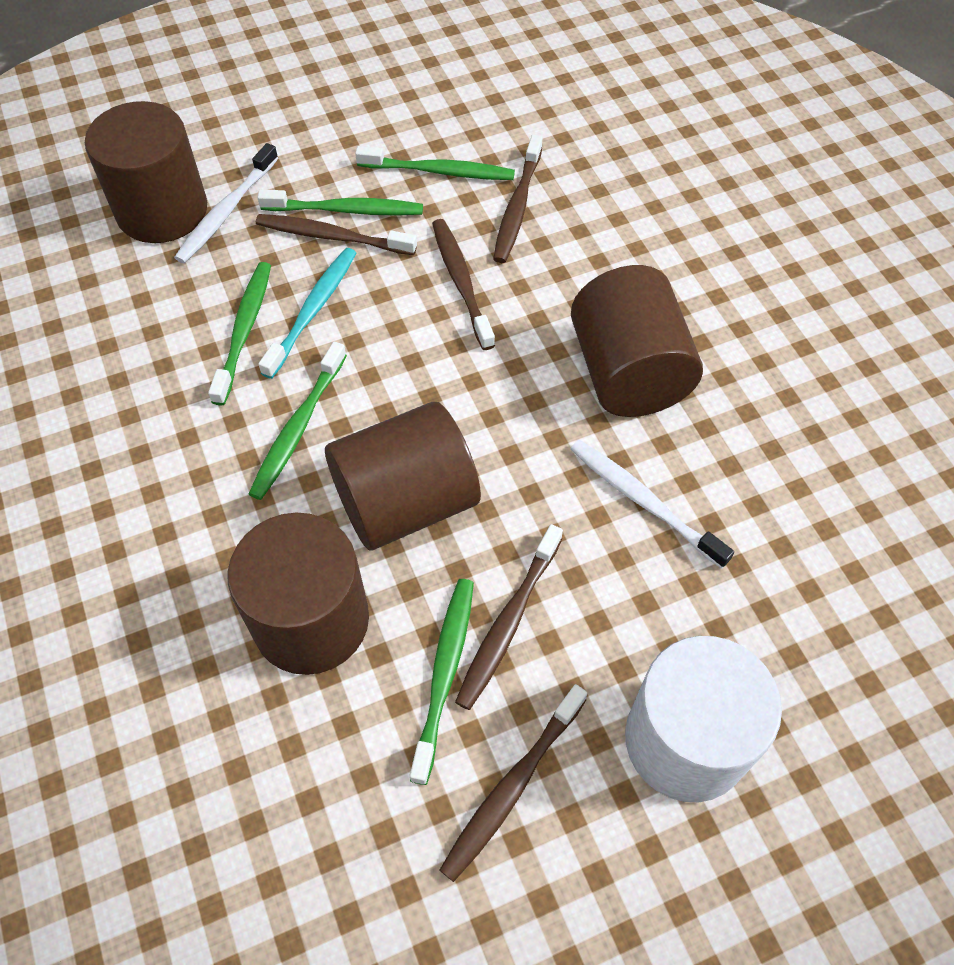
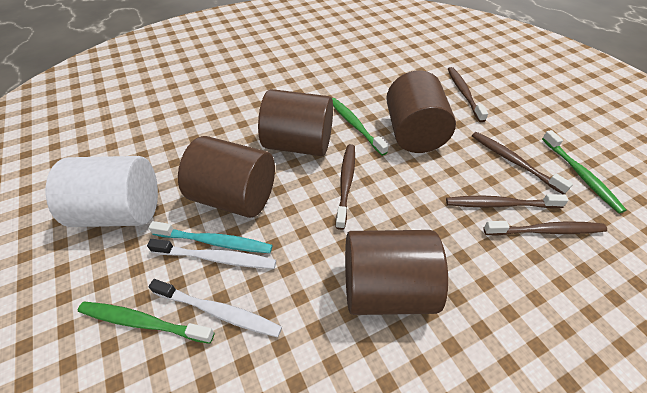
green toothbrush: [208,262,271,406] [249,342,347,500] [257,190,423,216] [355,146,515,180] [410,579,474,785] = 5 -> [78,302,214,344] [332,98,389,156] [542,130,626,213] = 3

